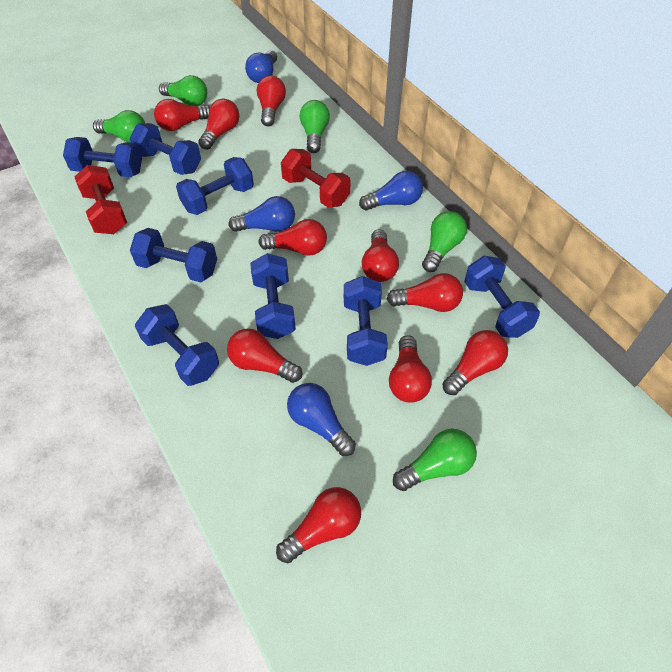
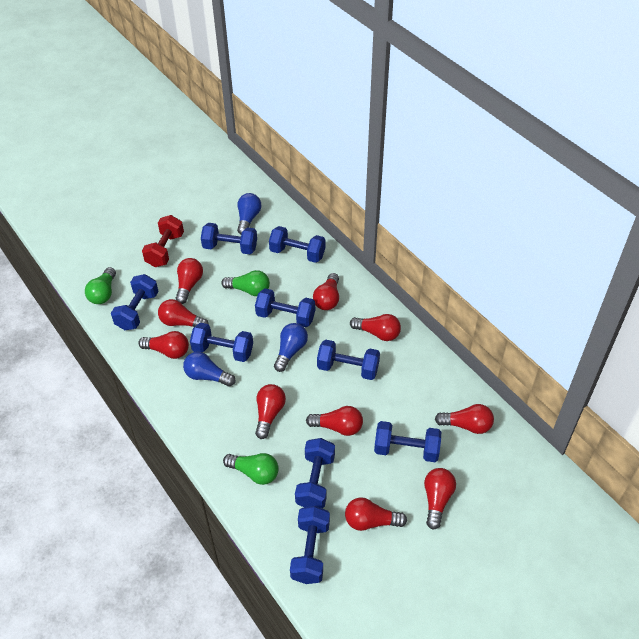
blue dumbbell: [63,137,142,177] [130,123,201,175] [130,228,217,282] [135,304,219,386] [176,157,254,215] [250,253,296,339] [344,276,388,366] [464,256,540,338] = 8 -> [111,274,159,330] [190,323,253,362] [201,223,257,254] [255,288,315,327] [269,226,325,263] [290,506,330,584] [295,438,335,508] [317,340,380,380] [374,421,441,462] = 9
blue light bulb: [228,196,295,232] [245,50,277,83] [287,383,356,456] [359,171,423,211] = 4 -> [183,352,235,387] [237,193,261,235] [274,323,308,372] = 3
green light bulb: [93,110,145,143] [159,75,207,106] [300,100,330,153] [393,429,477,491] [422,211,467,272] = 5 -> [85,267,116,304] [221,270,270,296] [223,453,279,485] = 3
red dumbbell: [75,165,127,234] [281,149,351,208] = 2 -> [142,215,184,267] = 1

